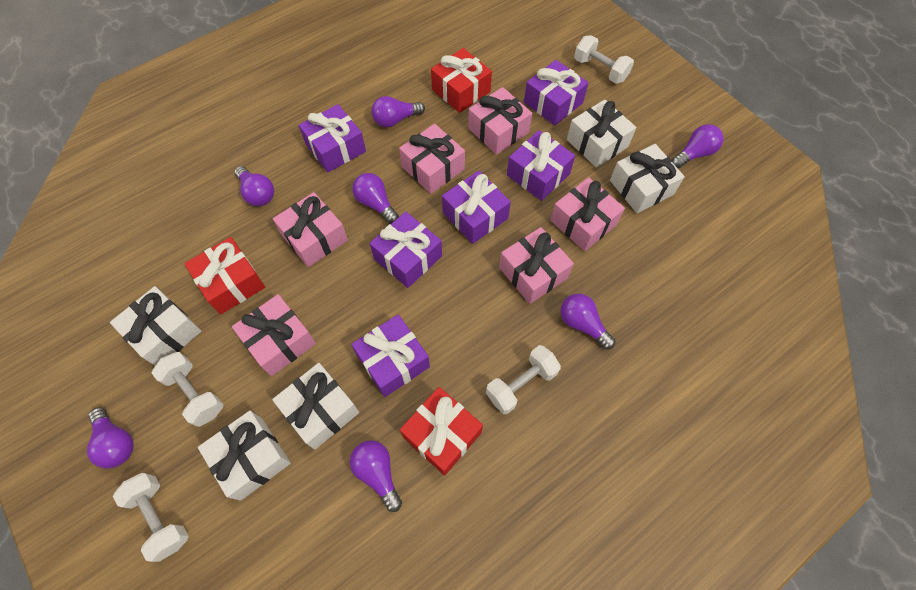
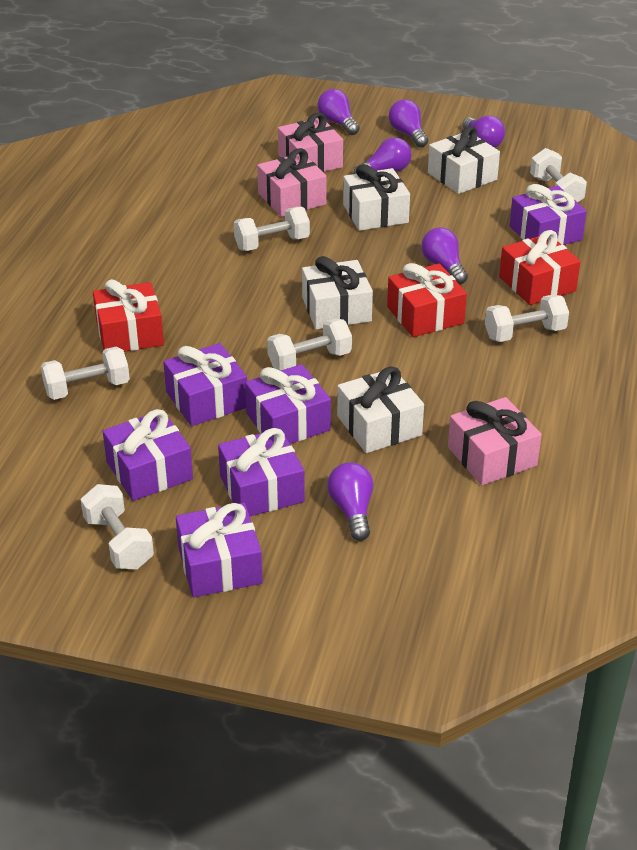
pink gift: [232,294,316,376] [273,192,348,267] [399,124,465,194] [468,87,532,155] [499,227,574,304] [551,177,625,251] = 6 -> [257,148,327,217] [278,112,343,172] [448,397,542,486] = 3
purple light bulb: [87,407,134,469] [235,166,274,206] [350,440,402,512] [352,173,399,224] [371,96,425,127] [560,294,616,350] [672,124,723,168] = 7 -> [317,89,360,135] [327,462,373,541] [354,137,411,174] [388,99,428,147] [421,227,468,284] [463,116,505,148] = 6
white dumbbell: [113,473,189,562] [152,352,224,427] [486,345,561,414] [574,35,634,84] = 4 -> [41,347,130,400] [80,484,154,569] [234,207,310,251] [267,318,352,371] [485,295,569,342] [530,148,587,202] = 6
white gift: [110,286,201,366] [198,411,291,501] [272,363,359,450] [567,100,636,168] [610,144,685,213] = 5 -> [302,256,373,330] [337,366,424,453] [343,164,410,231] [428,126,500,194] = 4

